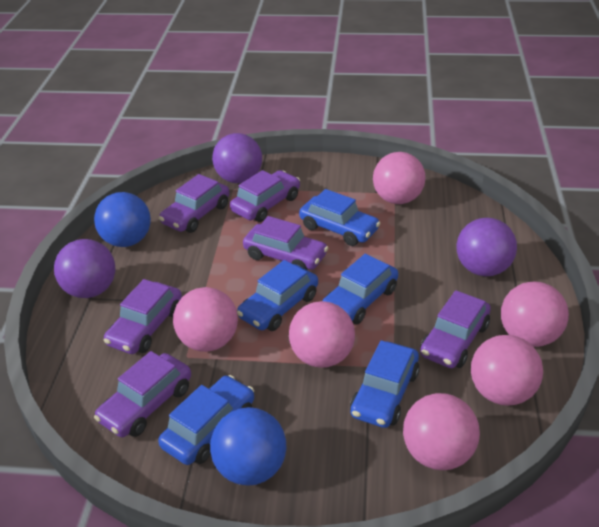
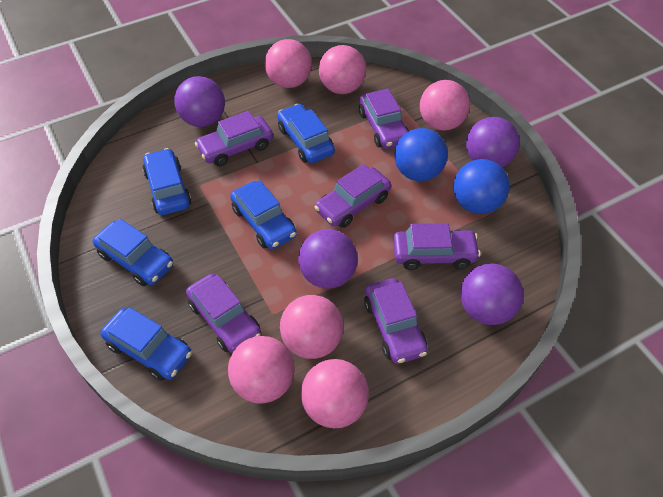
purple ball: [54,239,115,298] [212,133,262,183] [456,218,517,277] = 3 -> [174,76,225,127] [298,229,358,289] [460,263,524,325] [466,117,520,167] = 4

